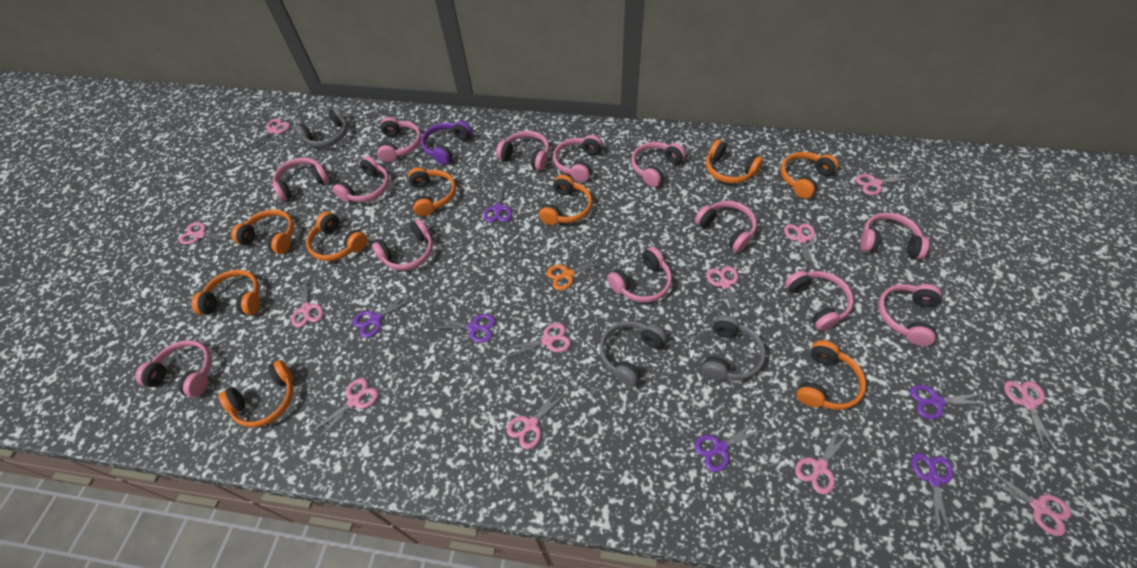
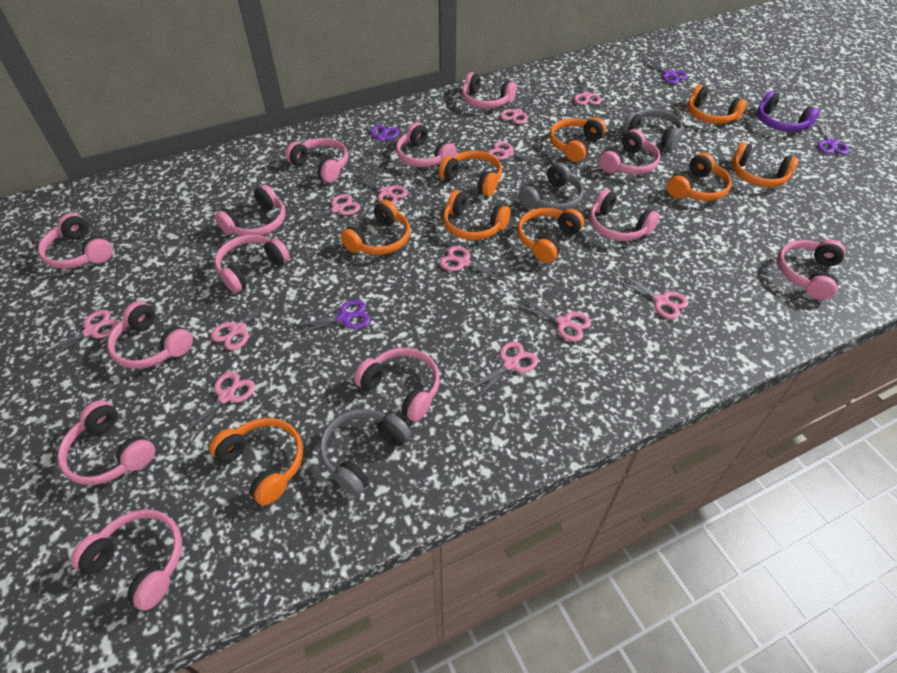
orange scissors: [547,255,607,290] = 1 -> none = 0
purple scissors: [353,292,416,338] [429,314,495,343] [484,180,512,222] [694,419,765,472] [910,385,991,419] [911,453,953,538] = 6 -> [291,300,370,336] [362,125,399,161] [640,58,688,84] [816,120,849,155] = 4

